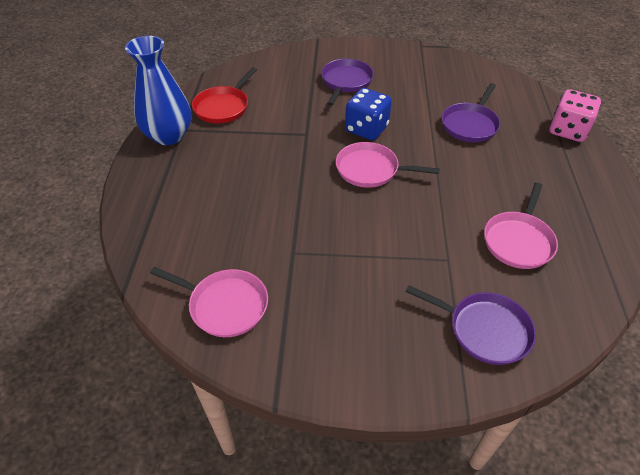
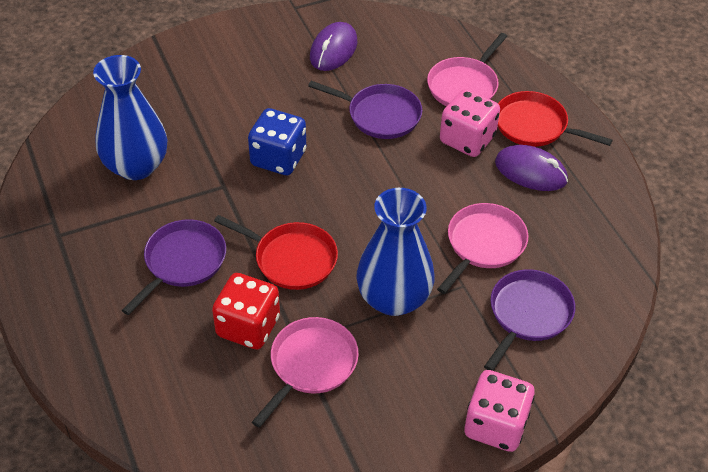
blue vase: [125,36,191,145] = 1 -> [93,55,167,180] [356,188,435,316] = 2
pink dice: [550,89,601,142] = 1 -> [440,89,500,157] [464,370,535,452] = 2
purple mouse: none = 0 -> [310,22,357,71] [495,145,568,191] = 2
red dice: none = 0 -> [212,273,280,349] = 1
red pan: [192,67,257,124] = 1 -> [214,215,338,290] [498,91,612,147] = 2

